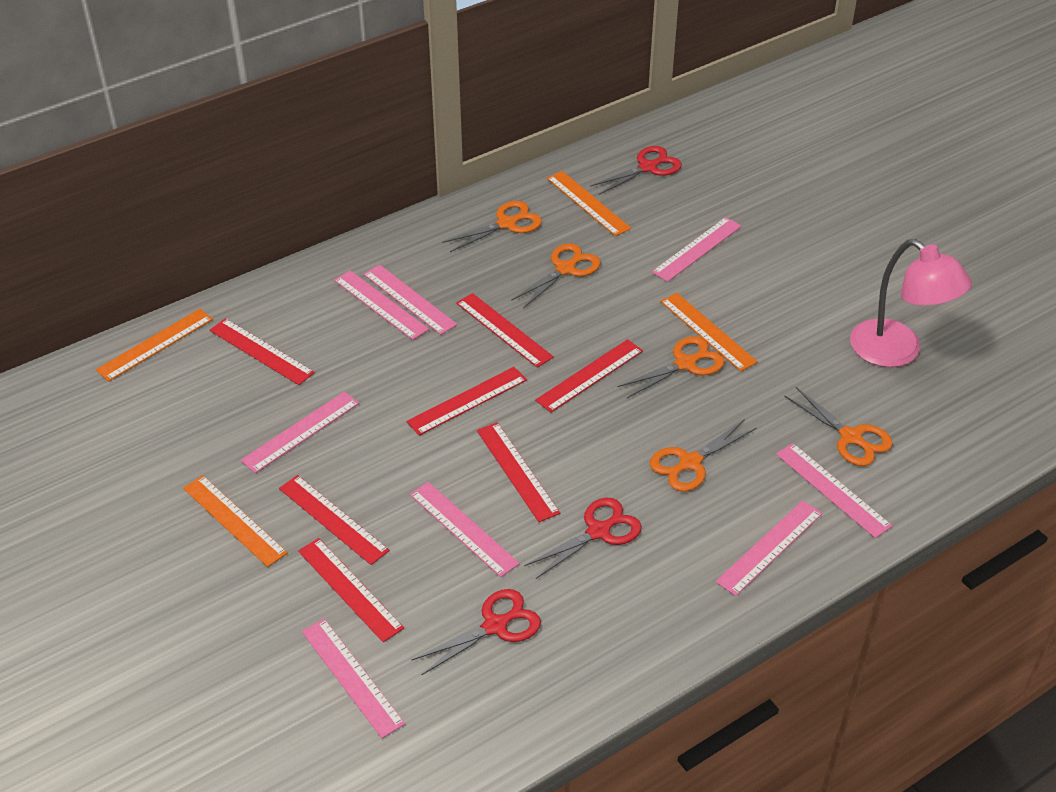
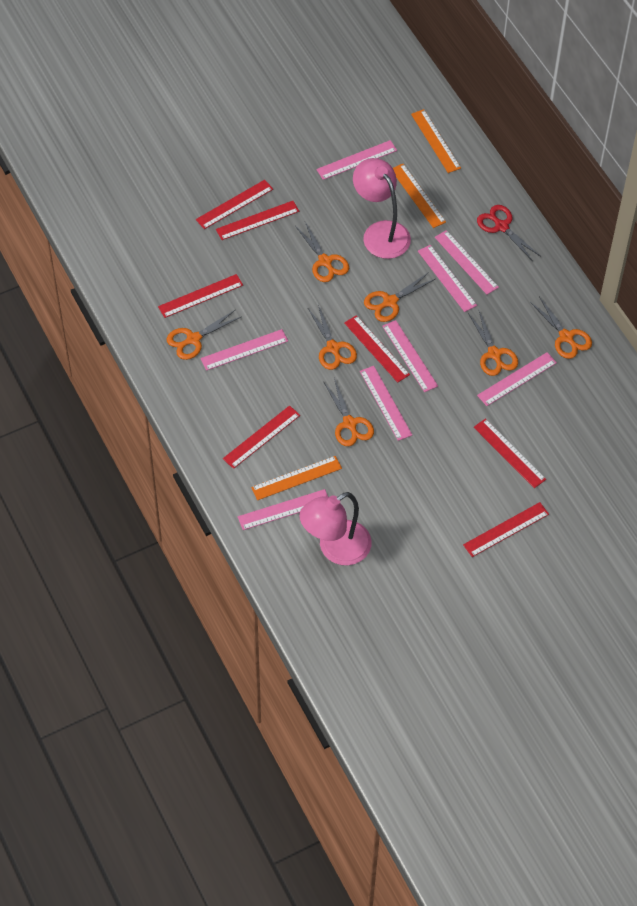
orange ruler: [96,309,213,382] [183,475,288,567] [547,171,631,236] [660,293,758,371] = 4 -> [251,456,342,500] [393,164,446,228] [411,109,461,173] = 3
orange scissors: [442,201,542,252] [511,243,601,308] [617,336,725,398] [650,419,757,492] [784,387,893,466] = 5 -> [166,309,242,360] [295,222,349,282] [308,304,357,370] [323,378,374,446] [364,272,435,322] [468,311,518,376] [530,296,592,359] = 7
pink lamp: [850,239,972,367] = 1 -> [299,492,372,565] [353,158,411,259] = 2
red scissors: [411,589,541,676] [524,498,642,579] [590,146,682,195] = 3 -> [477,205,540,260] = 1

